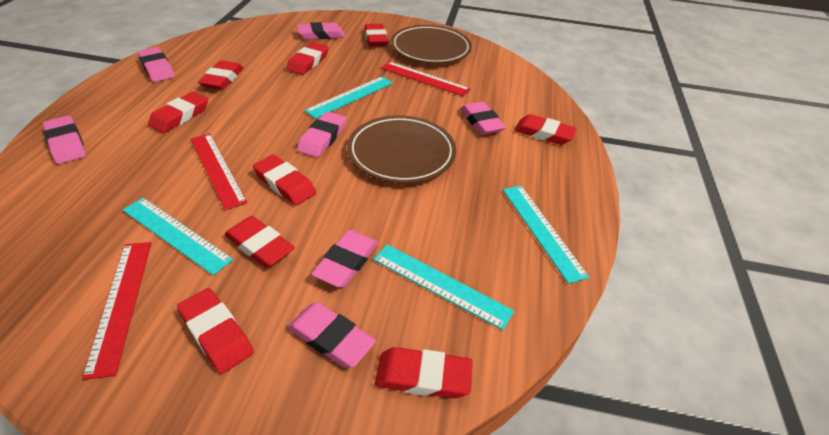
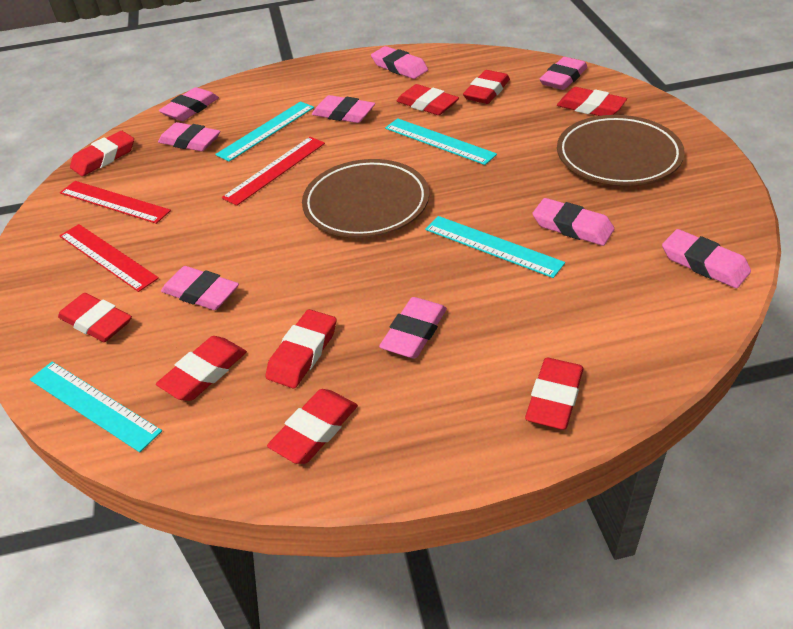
pink eraser: [43,115,86,164] [137,47,175,82] [287,302,376,368] [297,22,345,40] [297,112,346,157] [311,230,378,288] [461,102,506,135] = 7 -> [158,122,220,151] [159,87,219,121] [161,266,239,310] [312,95,375,123] [371,46,428,79] [379,297,447,359] [532,198,614,246] [540,57,587,90] [662,229,751,288] = 9

